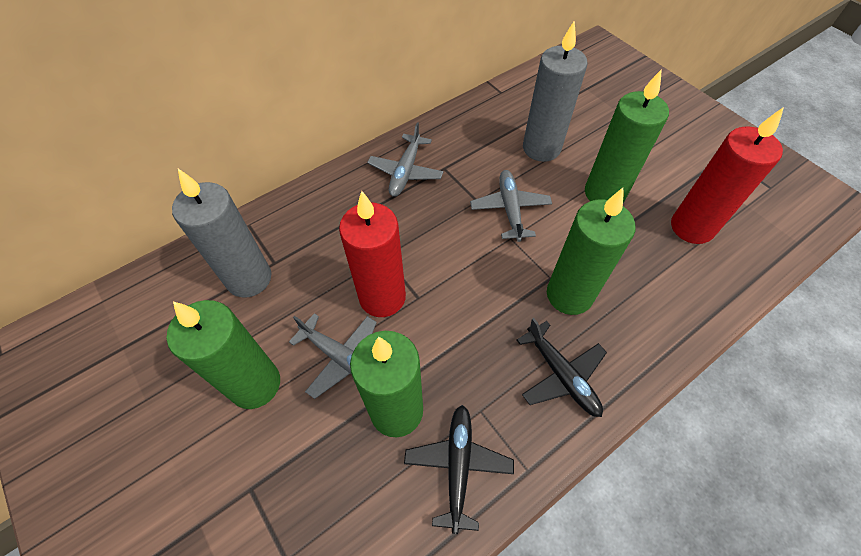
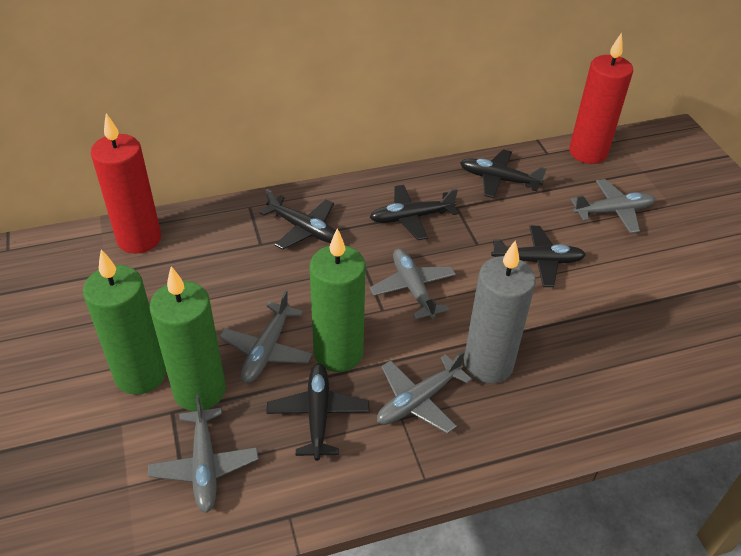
black plane: [404,405,514,534] [517,318,607,417] = 2 -> [259,189,336,250] [266,363,369,461] [370,185,458,240] [460,149,547,198] [491,226,586,287] = 5
green candle: [167,300,280,409] [350,331,423,437] [547,188,635,315] [585,69,669,202] = 4 -> [83,249,166,395] [150,266,226,411] [310,228,366,372] = 3
grey candle: [172,169,271,298] [523,21,587,162] = 2 -> [464,240,536,383] = 1
grey plane: [289,313,377,399] [367,122,443,197] [470,170,552,242] = 3 -> [148,395,259,513] [219,290,312,383] [370,248,456,319] [377,351,472,433] [571,179,656,233] = 5

